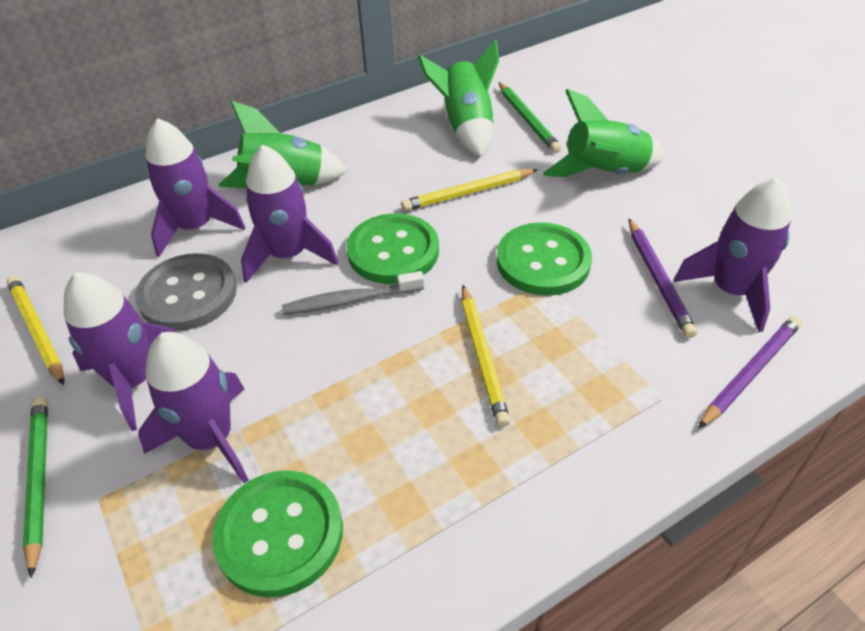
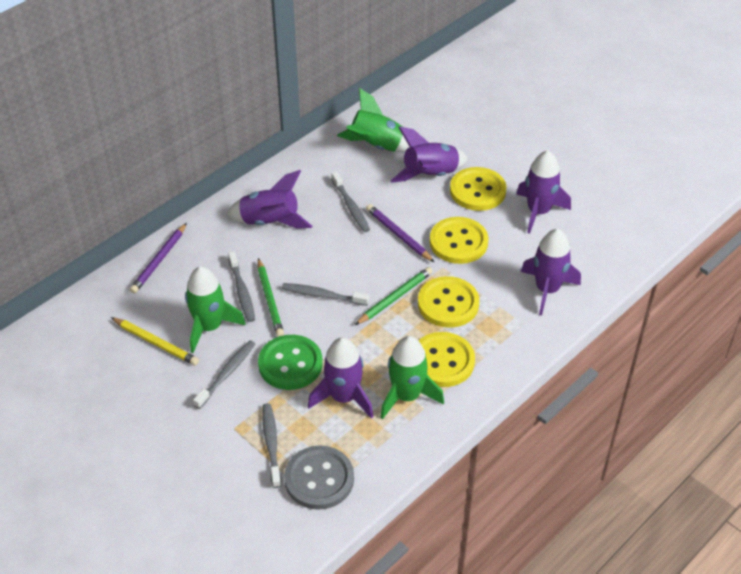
green button: [212,470,343,597] [346,213,439,284] [497,222,592,296] = 3 -> [258,335,323,390] = 1
grey toothbrush: [282,271,424,315] = 1 -> [193,340,255,409] [228,251,255,322] [262,403,281,488] [282,283,369,306] [331,171,370,232] = 5
yellow button: none = 0 -> [418,276,479,328] [418,332,475,387] [430,217,488,264] [450,167,507,211] = 4
yellow pencil: [6,276,64,385] [401,169,538,211] [462,285,510,427] = 3 -> [111,317,199,365] = 1

